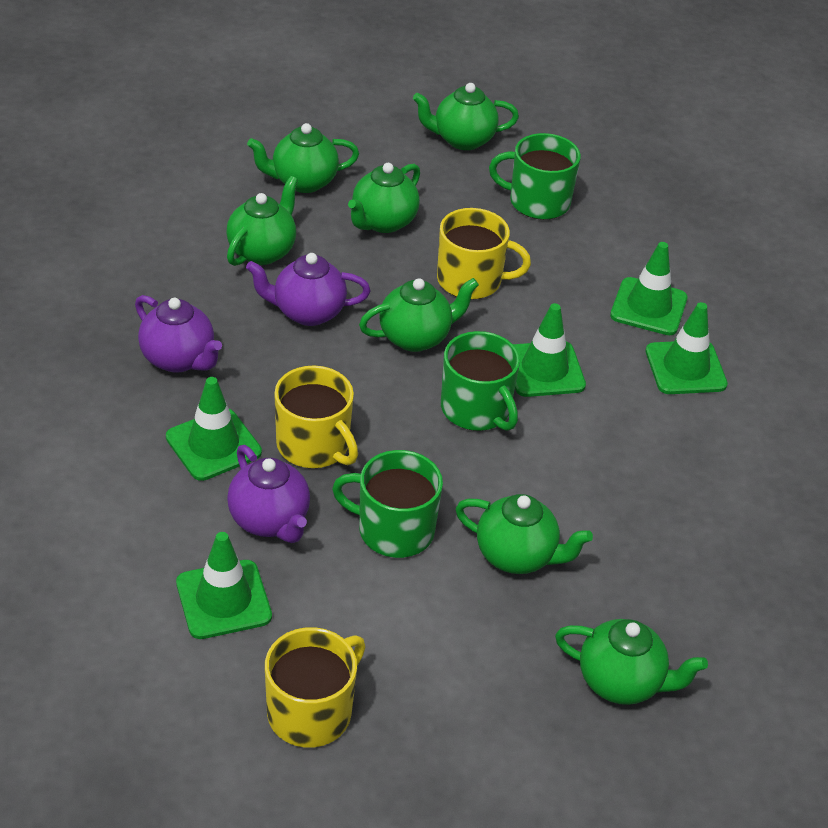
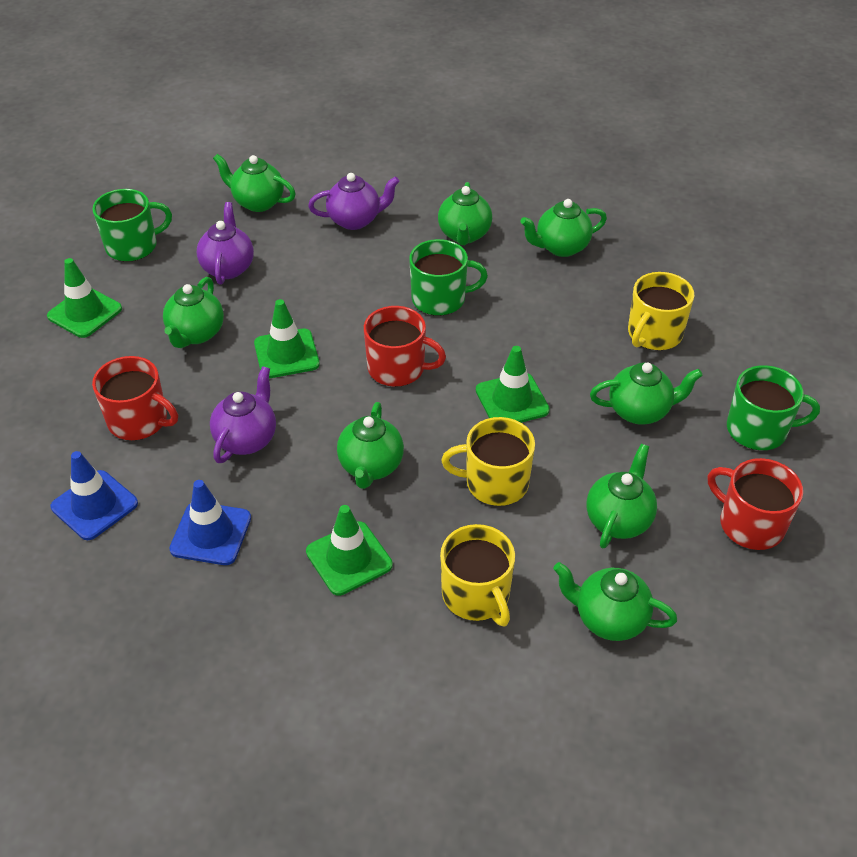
blue traffic cone: none = 0 -> [51,451,138,540] [169,480,251,565] = 2
green teapot: [226,176,298,266] [247,123,359,193] [348,163,420,233] [359,278,479,352] [413,83,519,150] [455,494,593,574] [555,619,708,705] = 7 -> [163,277,224,348] [213,154,296,212] [337,402,404,489] [438,182,492,245] [521,199,607,257] [553,562,677,641] [586,444,657,548] [590,363,702,425] = 8
green traffic cone: [166,377,262,481] [176,532,272,639] [513,303,586,397] [610,242,688,335] [645,302,728,394] = 5 -> [47,258,122,338] [254,299,320,378] [306,505,393,596] [476,346,550,423] = 4
red mug: none = 0 -> [92,356,178,440] [364,306,446,387] [708,458,803,550] = 3

